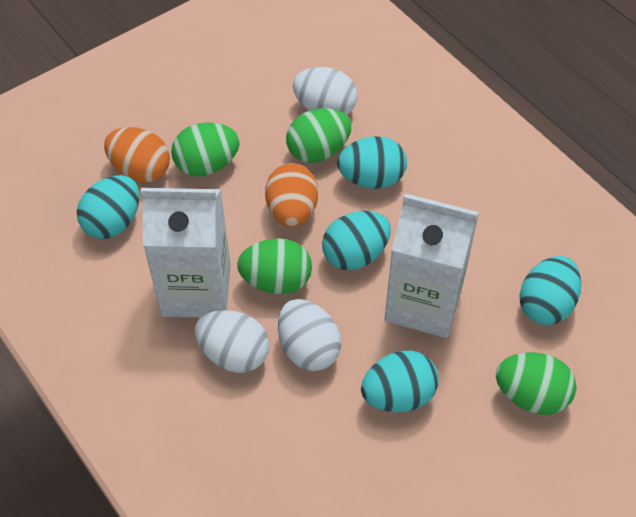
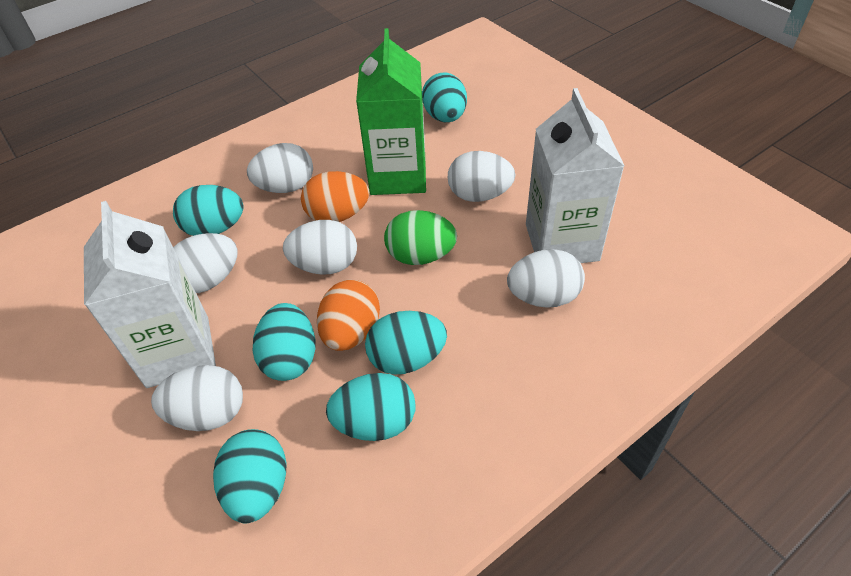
green carton: none = 0 -> [356,28,426,195] = 1
green egg: [171,123,240,177] [237,238,312,294] [286,108,351,163] [496,352,576,415] = 4 -> [384,210,457,265] = 1
turquoise egg: [77,175,139,239] [322,211,391,270] [337,136,407,189] [361,351,438,412] [519,256,581,325] = 5 -> [173,185,244,236] [213,429,287,523] [253,303,316,381] [326,373,415,441] [365,311,447,375] [422,73,467,122] = 6
white egg: [195,310,269,373] [278,299,341,371] [293,67,357,115] = 3 -> [151,365,243,431] [173,233,237,293] [247,143,313,193] [283,220,357,275] [448,151,515,202] [507,249,585,308] = 6

